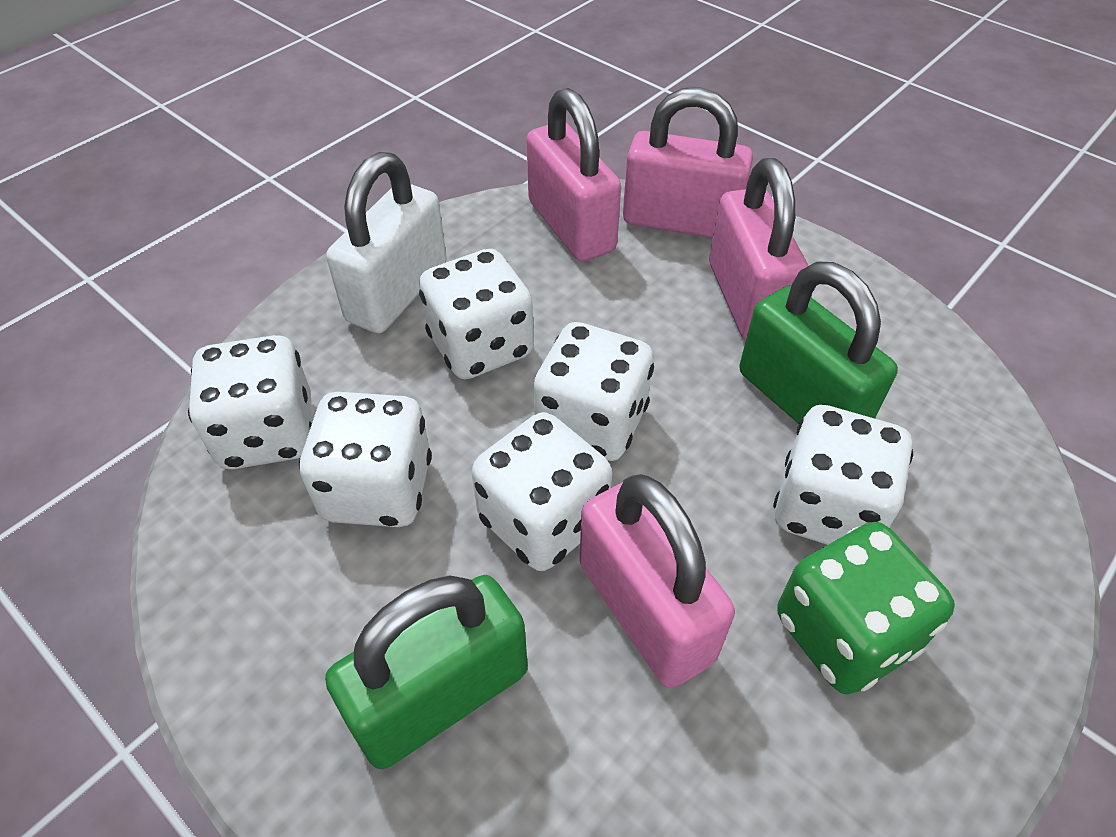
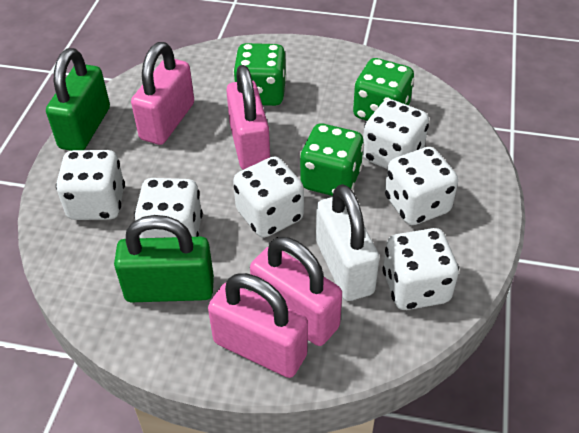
green dice: [777,522,955,694] = 1 -> [233,43,287,106] [300,124,364,196] [353,58,414,121] = 3

